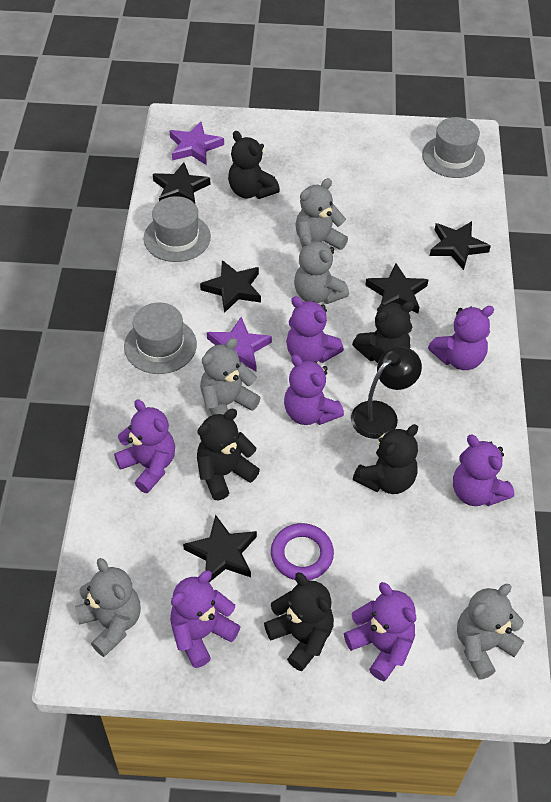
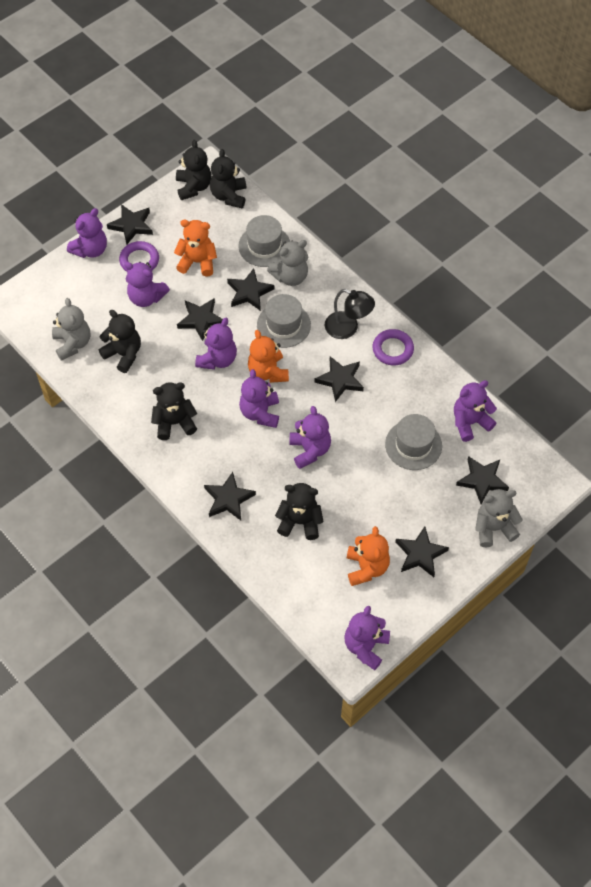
black star: [153,162,210,203] [183,515,257,582] [200,260,261,313] [365,263,429,313] [430,221,491,270] = 5 -> [107,204,153,244] [177,298,223,341] [204,472,256,520] [227,268,274,311] [315,356,364,402] [395,526,449,577] [456,456,509,504] = 7
grey teddy bear: [75,558,141,657] [200,338,260,421] [294,234,349,304] [295,178,348,250] [457,584,524,680] = 5 -> [52,298,90,361] [267,240,308,286] [475,489,523,547] = 3
orange teddy bear: none = 0 -> [174,220,217,277] [248,330,289,383] [347,526,390,586] = 3
purple ring: [271,523,334,580] = 1 -> [119,241,159,272] [373,329,414,366] = 2
purple star: [169,122,224,165] [207,317,272,371] = 2 -> none = 0

